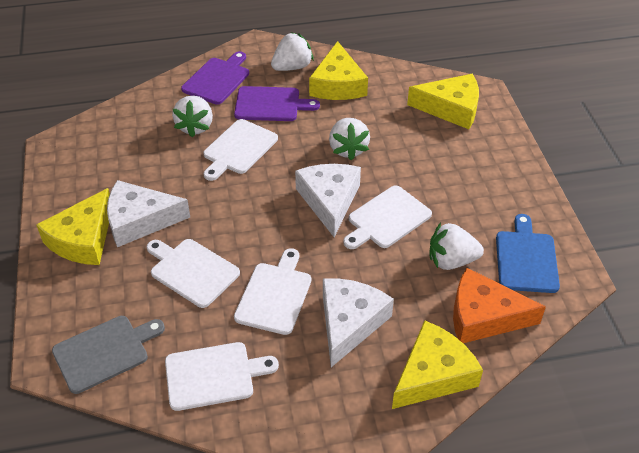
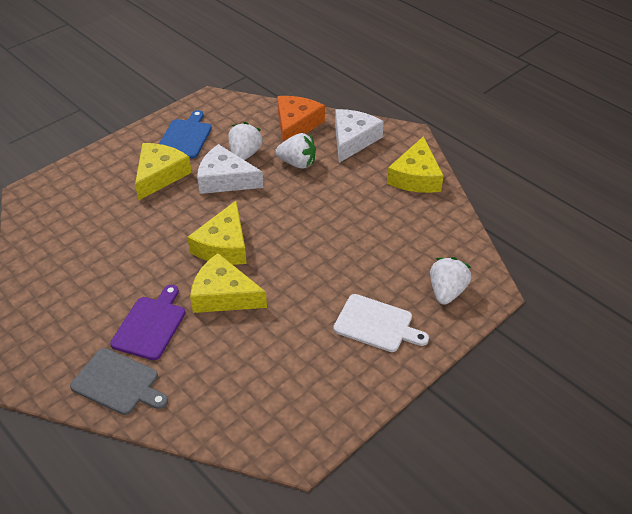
purple cutting board: [181,51,249,105] [234,86,320,121] = 2 -> [110,285,186,360] = 1
white cheese: [107,180,190,247] [295,164,361,237] [323,278,394,367] = 3 -> [197,144,264,194] [335,109,384,163] = 2
white cutting board: [147,239,240,308] [165,342,279,411] [203,119,278,181] [234,248,311,335] [343,185,432,249] = 5 -> [333,294,429,352] = 1
white strawberry: [172,96,213,138] [271,32,314,71] [329,118,370,160] [430,223,484,270] = 4 -> [229,122,263,160] [275,133,316,169] [430,257,471,305] = 3

